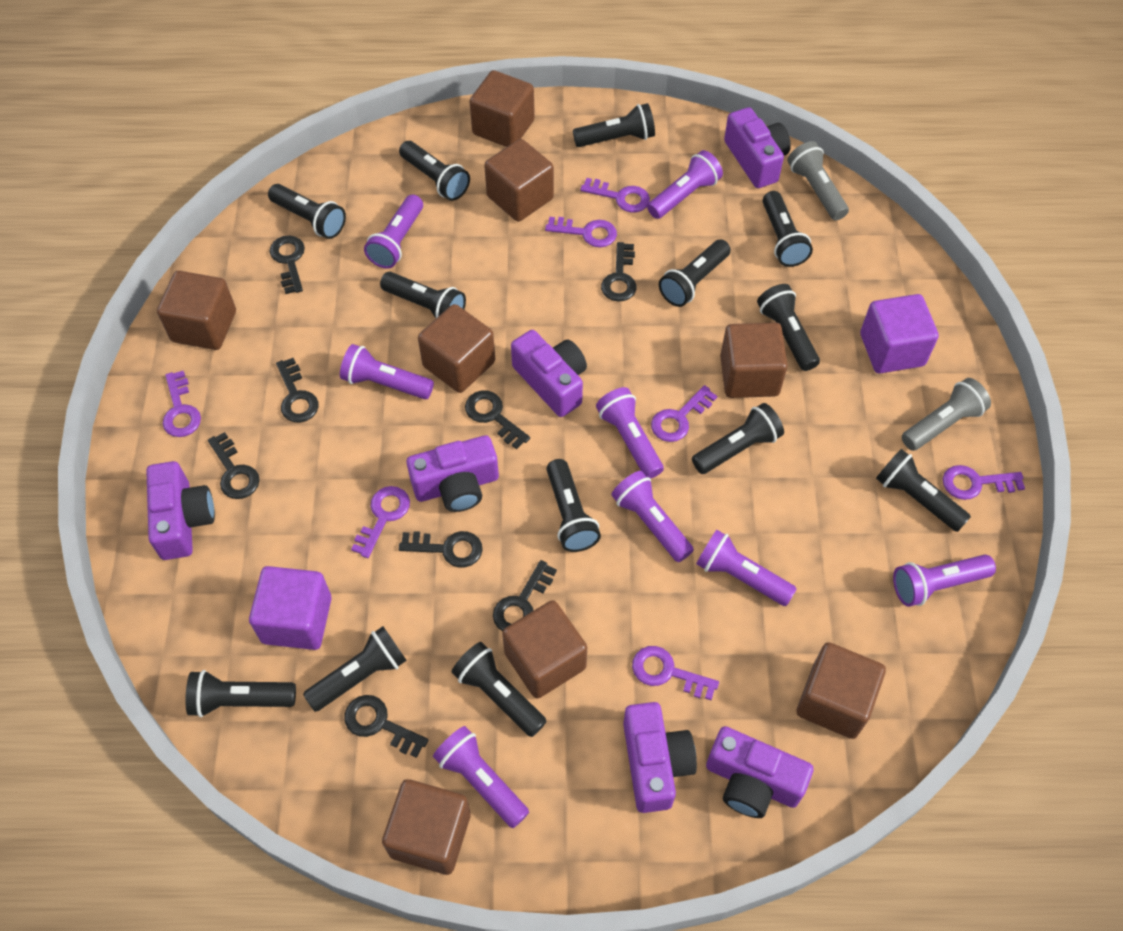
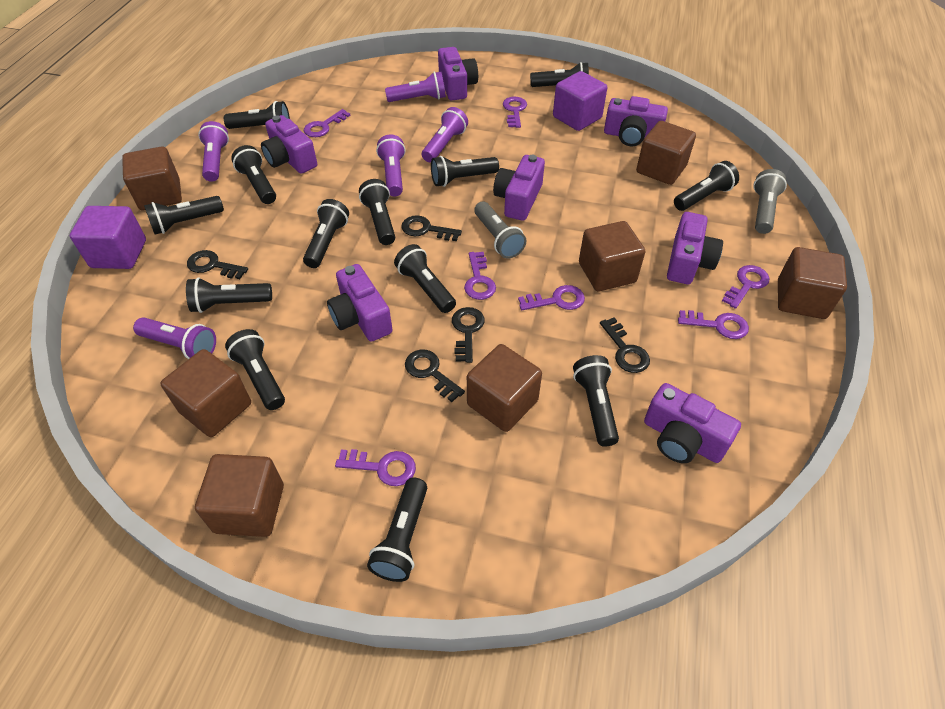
black key: [208,432,260,499] [269,235,305,294] [276,358,319,423] [344,695,428,758] [399,531,483,568] [465,390,530,449] [493,560,557,631] [601,242,637,302] = 8 -> [187,250,248,279] [401,215,462,241] [405,350,465,402] [452,307,485,363] [600,318,650,373] = 5
brown cube: [157,271,236,350] [382,779,471,875] [418,304,495,393] [469,70,535,147] [484,139,554,222] [502,600,587,699] [720,323,788,398] [797,642,886,739] = 8 -> [122,146,182,210] [161,349,251,437] [195,454,284,537] [467,344,542,432] [579,221,645,291] [636,121,696,185] [778,247,847,319] = 7
purple camera: [146,461,215,560] [407,435,499,512] [511,330,587,417] [623,702,697,813] [706,726,814,818] [724,107,791,188] = 6 -> [261,115,317,174] [327,264,393,342] [438,47,478,100] [493,155,545,221] [604,96,668,147] [644,383,741,463] [667,212,723,284] = 7
purple flashlight: [340,344,434,399] [364,195,423,269] [433,726,529,828] [596,387,664,479] [611,471,694,562] [647,150,723,219] [696,530,797,606] [893,554,996,607] = 8 -> [133,317,216,359] [198,121,229,182] [376,135,405,196] [385,72,446,102] [422,107,468,162] = 5

